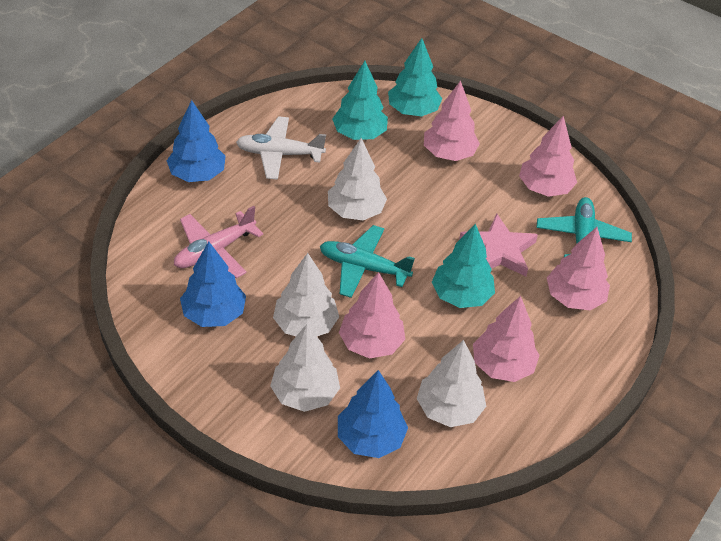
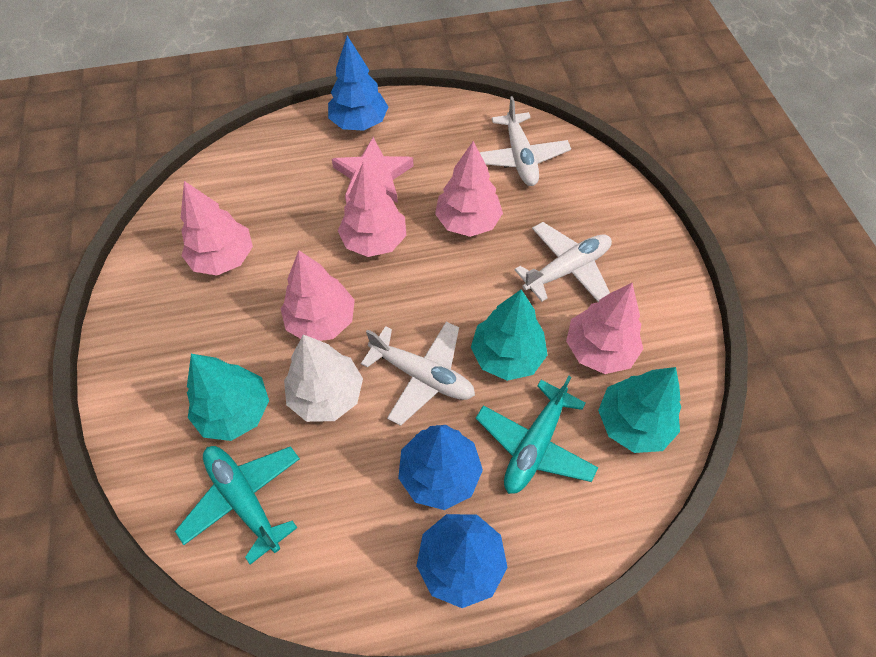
pink plane: [174,206,263,279] = 1 -> none = 0
white plane: [236,116,326,180] = 1 -> [361,321,475,426] [479,96,571,186] [515,222,612,302] = 3
white tree: [270,324,340,412] [273,253,339,336] [328,138,387,220] [417,340,486,427] = 4 -> [284,334,363,422] = 1

